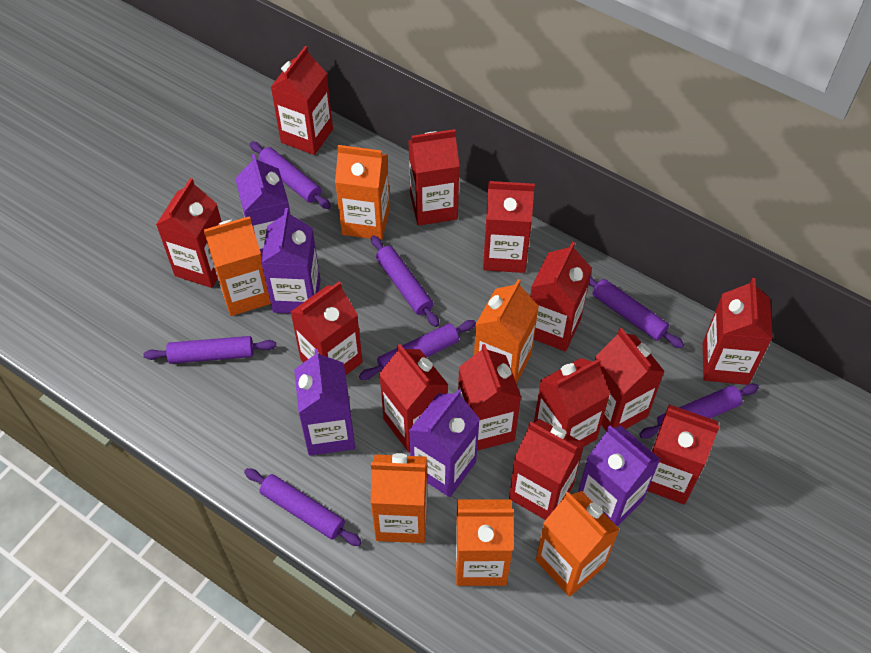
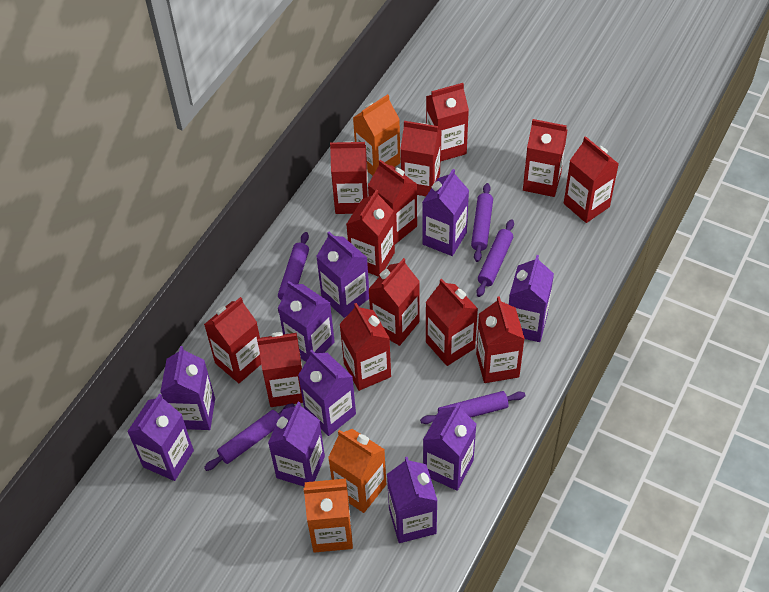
orange carton: [204,216,271,316] [335,145,390,240] [371,453,427,543] [456,499,514,586] [474,279,539,384] [536,491,620,597] = 6 -> [304,479,353,553] [328,429,386,513] [353,94,400,176] = 3
purple carton: [235,154,290,257] [261,208,321,314] [294,349,355,456] [409,389,480,497] [578,425,661,526] = 5 -> [127,394,194,481] [160,346,215,430] [268,402,325,487] [278,281,335,362] [298,350,356,436] [316,232,369,318] [387,457,438,543] [422,169,469,256] [423,403,477,491] [509,255,554,342] = 10
purple rolling pin: [143,336,276,364] [244,468,362,546] [250,142,331,209] [359,320,476,380] [371,235,439,327] [589,276,684,349] [639,384,759,439] = 7 -> [204,403,295,471] [278,232,309,312] [420,391,525,424] [471,183,493,262] [476,219,514,297] = 5

